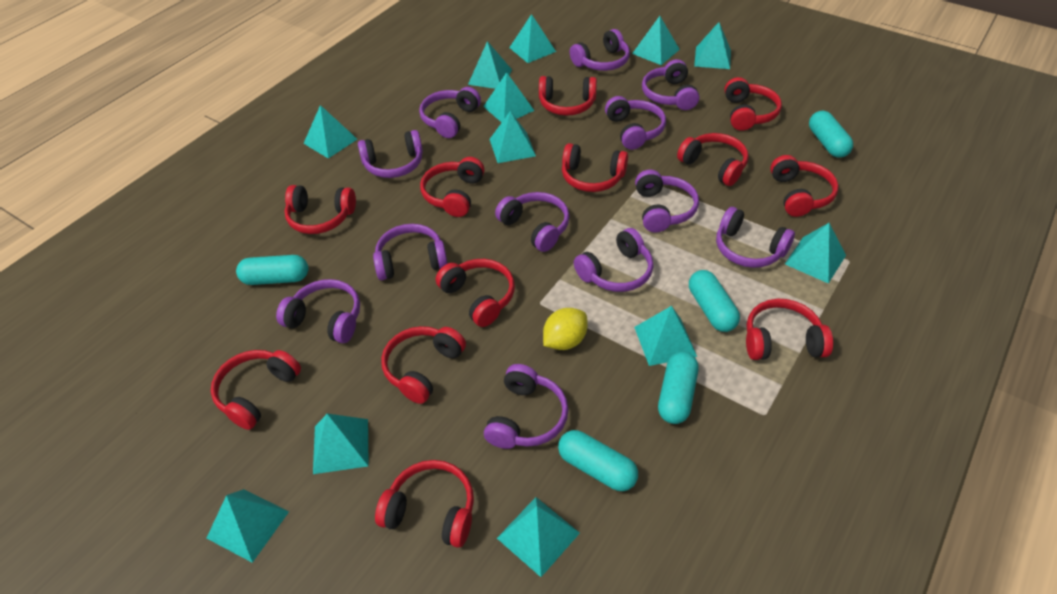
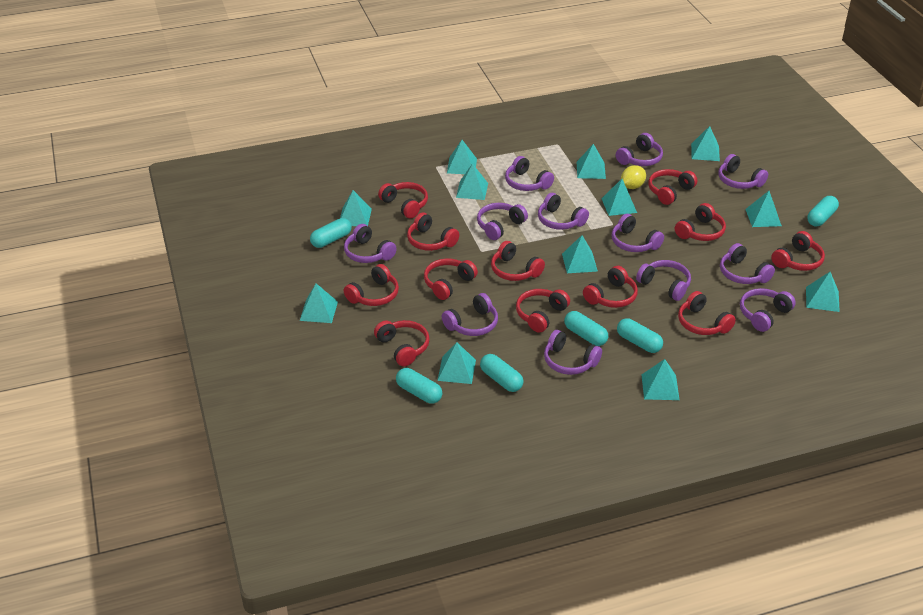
turquoise capsule: [236,255,308,285] [558,430,638,491] [658,351,698,424] [689,270,740,332] [809,111,853,158] = 5 -> [310,218,352,248] [396,368,442,404] [480,354,523,392] [564,311,608,346] [617,318,663,353] [807,196,839,226] = 6

